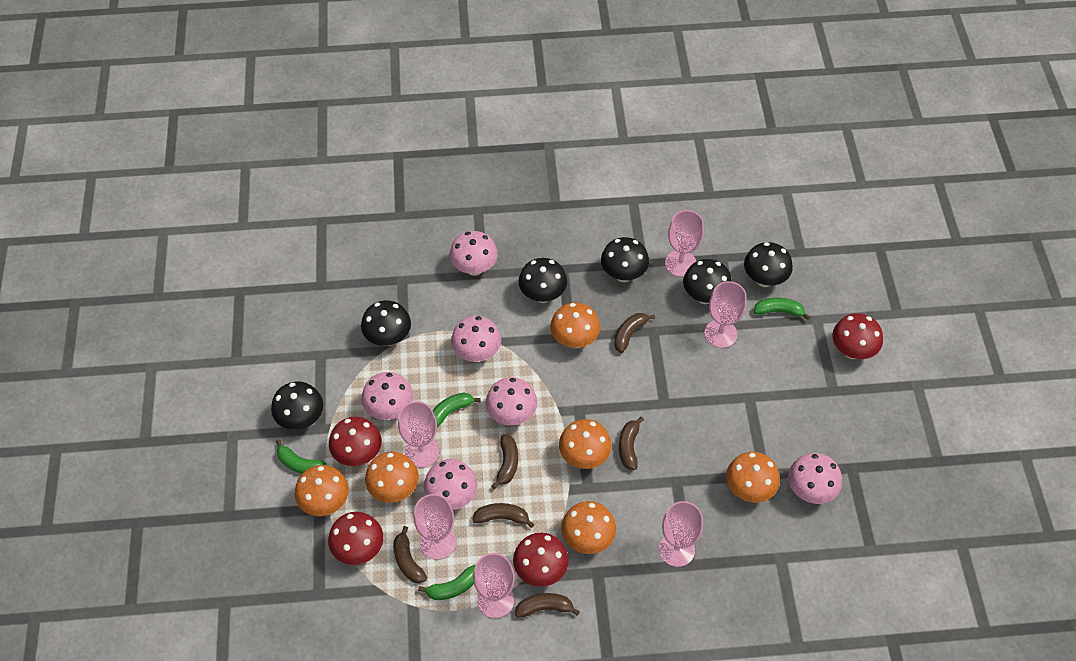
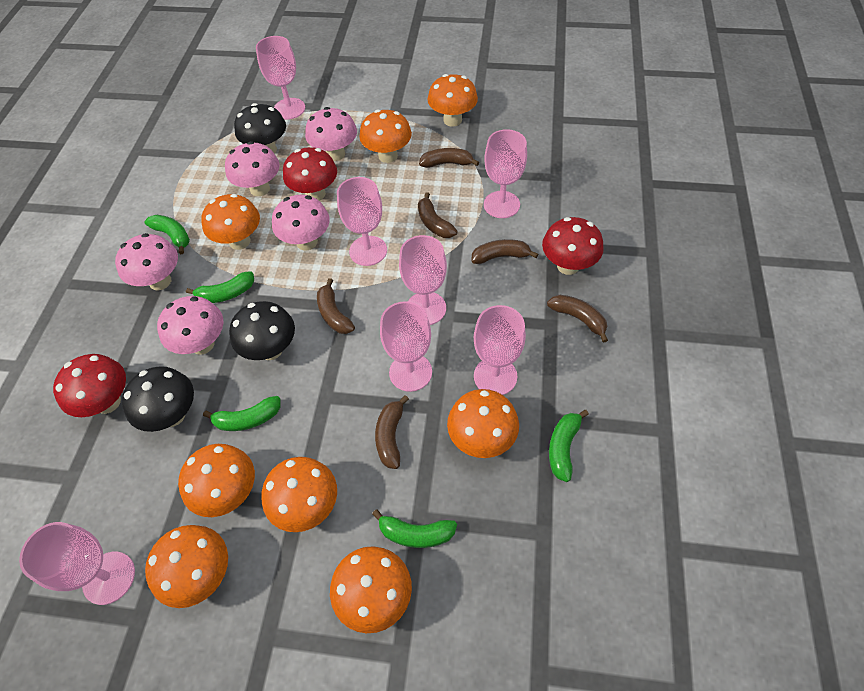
black mushroom: [271,382,323,430] [361,300,411,346] [518,258,567,303] [601,237,649,282] [683,259,732,304] [744,242,793,287] = 6 -> [122,366,194,432] [229,301,295,360] [234,103,286,153] = 3
green banana: [276,439,327,474] [418,565,476,600] [433,393,481,427] [754,298,810,320] = 4 -> [144,215,190,254] [186,271,254,303] [203,396,281,431] [372,509,457,548] [549,410,589,482] = 5
orange mushroom: [295,465,349,516] [365,452,419,503] [550,302,600,348] [559,419,612,469] [561,501,616,554] [726,452,780,503] = 6 -> [145,525,228,608] [178,444,255,517] [201,194,260,250] [261,457,337,532] [330,546,412,633] [359,109,412,163] [428,74,478,127] [447,389,519,458] = 8
pink goblet: [398,401,440,468] [414,494,456,560] [473,553,515,618] [659,501,703,567] [665,210,704,277] [704,281,746,348] = 6 -> [19,522,135,605] [256,36,305,120] [337,177,387,266] [380,301,432,392] [399,235,447,325] [474,305,526,395] [484,129,527,218] = 7
pink mushroom: [361,372,413,420] [424,459,477,510] [450,231,498,276] [451,316,501,362] [486,377,537,425] [788,453,842,504] = 6 -> [115,233,178,291] [157,296,224,355] [225,141,280,196] [272,195,330,250] [305,107,357,161] = 5
red mushroom: [328,512,383,565] [329,417,381,466] [513,532,569,587] [832,313,883,359] = 4 -> [53,354,126,417] [283,147,337,201] [542,217,604,275] = 3

